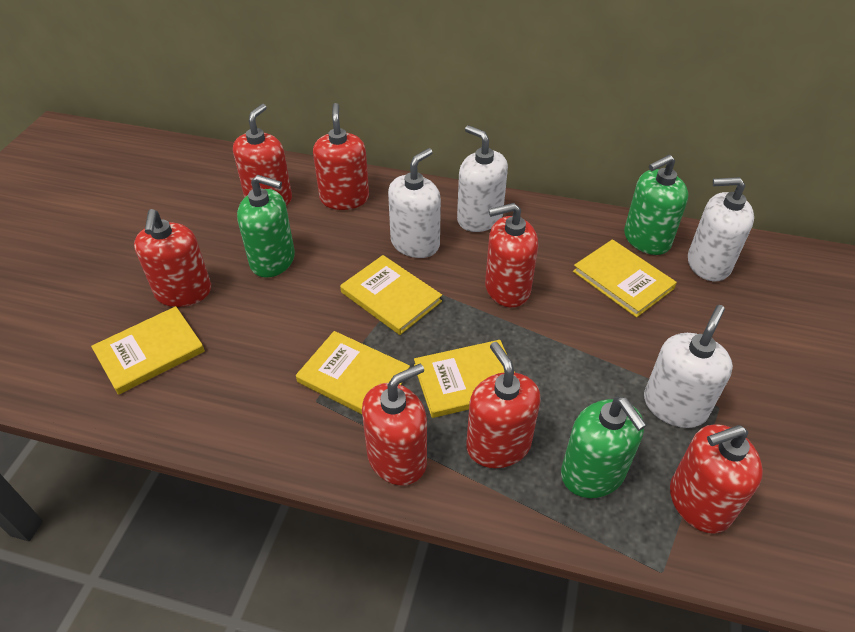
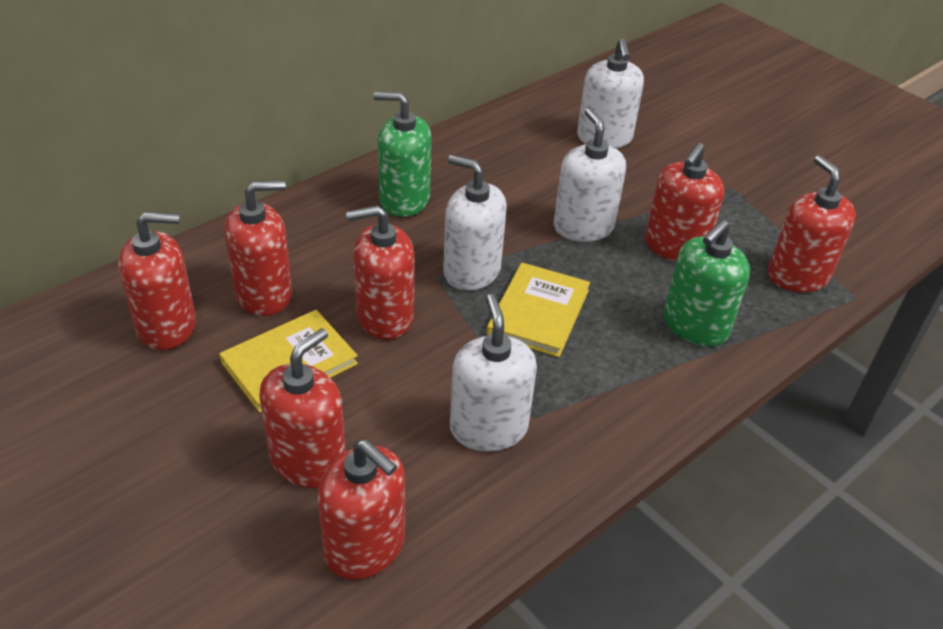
green soap dispenser: [237,175,295,278] [561,397,647,498] [624,155,688,255] = 3 -> [373,92,431,217] [663,219,750,346] = 2
yellow book: [91,306,205,395] [296,331,410,414] [340,255,442,335] [414,340,515,418] [573,239,677,317] = 5 -> [219,310,358,413] [486,263,590,357] = 2

